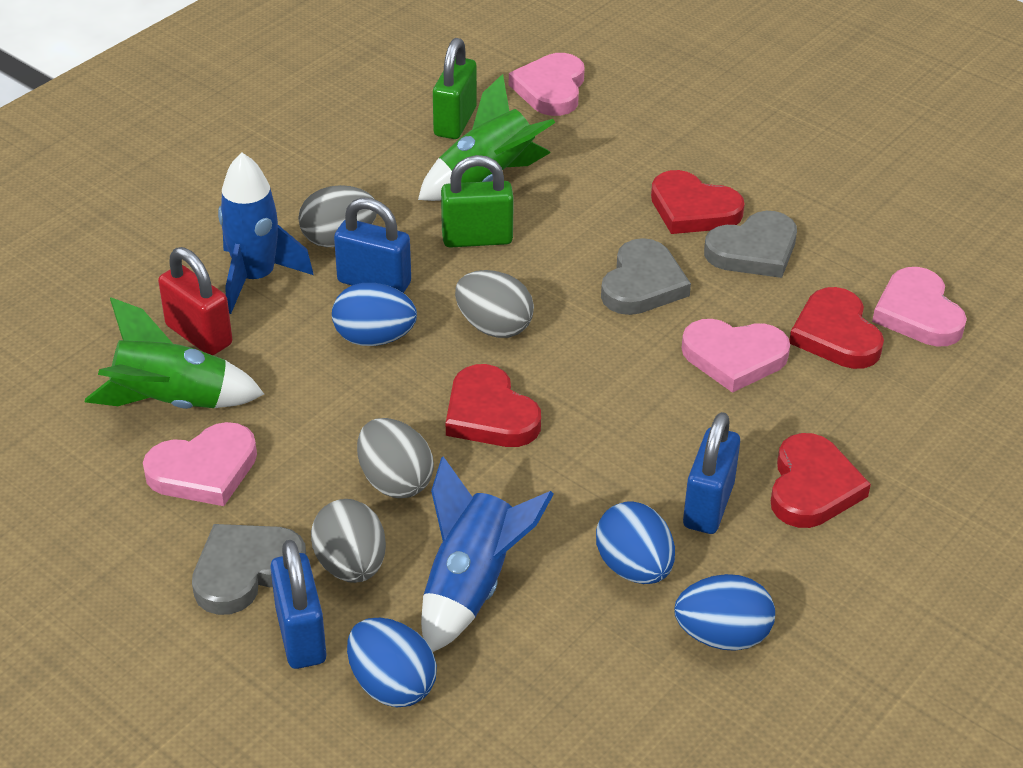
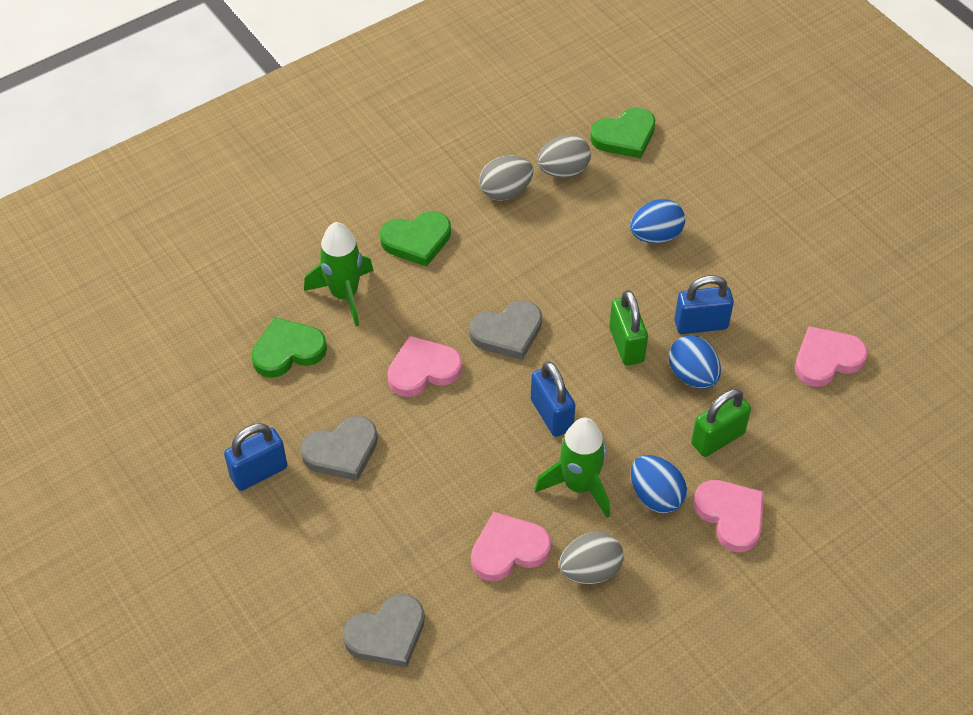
blue egg: [332,283,417,346] [347,618,437,708] [596,501,675,584] [674,574,775,651] = 4 -> [630,199,685,244] [631,455,687,513] [669,335,721,389] = 3
blue rocket: [218,152,313,314] [421,456,554,652] = 2 -> none = 0
green heart: none = 0 -> [251,317,327,378] [380,211,451,267] [590,107,655,158] = 3
grey egg: [298,185,377,247] [311,499,386,583] [357,418,434,498] [455,270,534,338] = 4 -> [479,155,533,201] [537,135,591,178] [559,532,624,584] = 3
red heart: [446,364,541,447] [651,170,745,234] [771,433,871,528] [789,287,884,369] = 4 -> none = 0
red padlock: [158,247,232,355] = 1 -> none = 0

